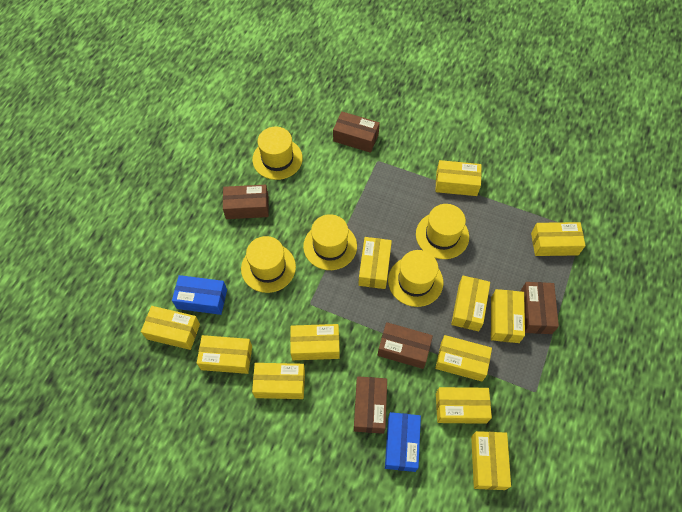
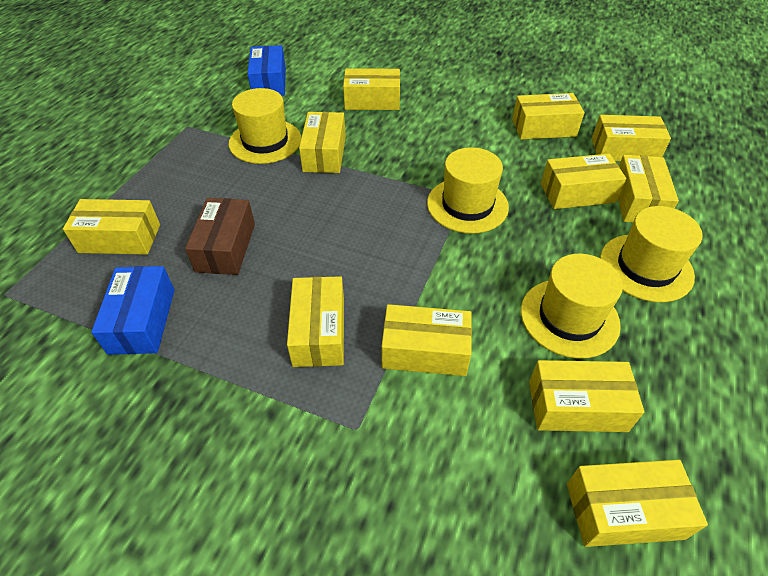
brown box: [223,185,269,219] [333,112,380,153] [354,376,387,434] [378,322,433,369] [521,282,559,334] = 5 -> [185,198,255,275] = 1
yellow box: [141,306,200,350] [197,335,252,374] [252,363,305,399] [290,324,340,360] [358,237,392,289] [435,160,482,196] [435,335,492,382] [436,387,492,424] [451,276,490,331] [471,431,511,490] [491,289,525,343] [531,222,586,256] = 12 -> [63,199,160,255] [287,276,344,367] [299,112,346,173] [343,68,400,110] [381,304,472,376] [512,93,584,139] [529,360,644,432] [541,154,626,209] [567,460,708,547] [592,115,671,161] [618,155,679,222] = 11
yellow hat: [241,236,296,293] [252,127,303,180] [303,214,357,270] [388,250,443,307] [416,204,469,259] = 5 -> [229,88,301,164] [427,147,509,234] [521,254,623,359] [600,206,703,302] = 4

